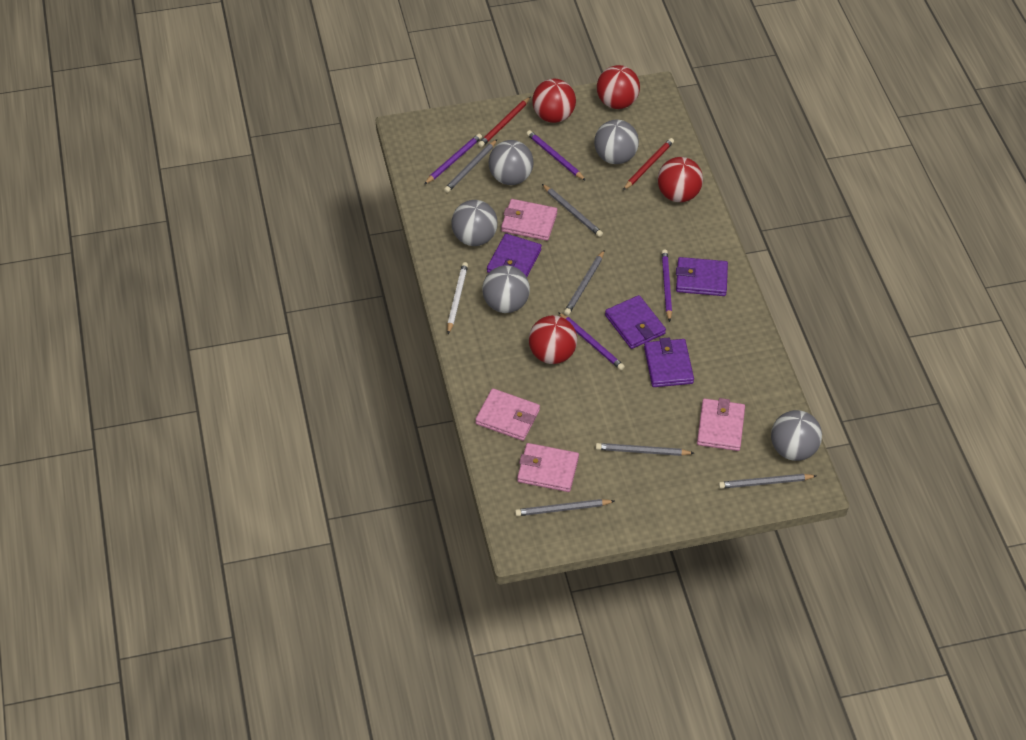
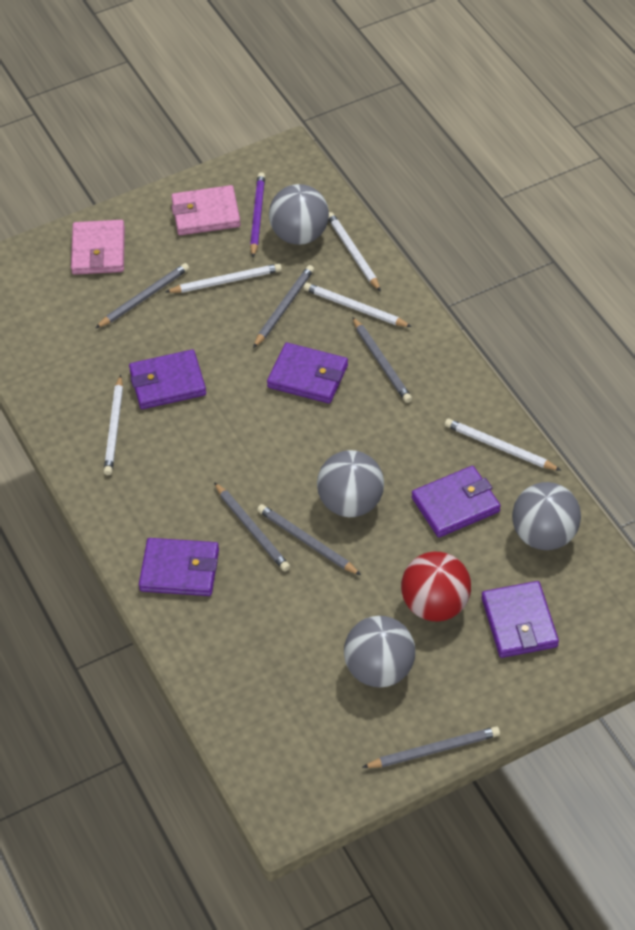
grey ball: [451,200,498,246] [482,265,530,313] [489,140,533,185] [594,120,639,164] [771,410,822,461] = 5 -> [269,184,329,245] [317,450,384,517] [344,616,415,687] [512,482,581,550] = 4
pink wallet: [475,388,540,441] [501,199,557,241] [517,443,579,492] [697,398,745,451] = 4 -> [71,220,125,275] [171,185,241,235] = 2
purple pencil: [424,134,482,184] [526,130,586,181] [558,312,625,370] [662,249,672,322] = 4 -> [250,172,265,257] = 1
purple wallet: [487,233,542,277] [605,295,666,349] [644,337,694,387] [676,257,728,296] = 4 -> [129,349,206,409] [139,538,219,596] [267,343,348,403] [412,466,501,538] [482,581,559,658] = 5
red ball: [529,315,577,364] [532,79,576,123] [597,65,640,109] [658,157,703,202] = 4 -> [401,552,471,621] = 1
red pencil: [478,97,531,147] [623,138,674,190] = 2 -> none = 0
white pencil: [447,262,468,334] = 1 -> [104,375,123,475] [166,263,282,293] [304,283,412,327] [328,212,381,292] [445,419,561,471] = 5

